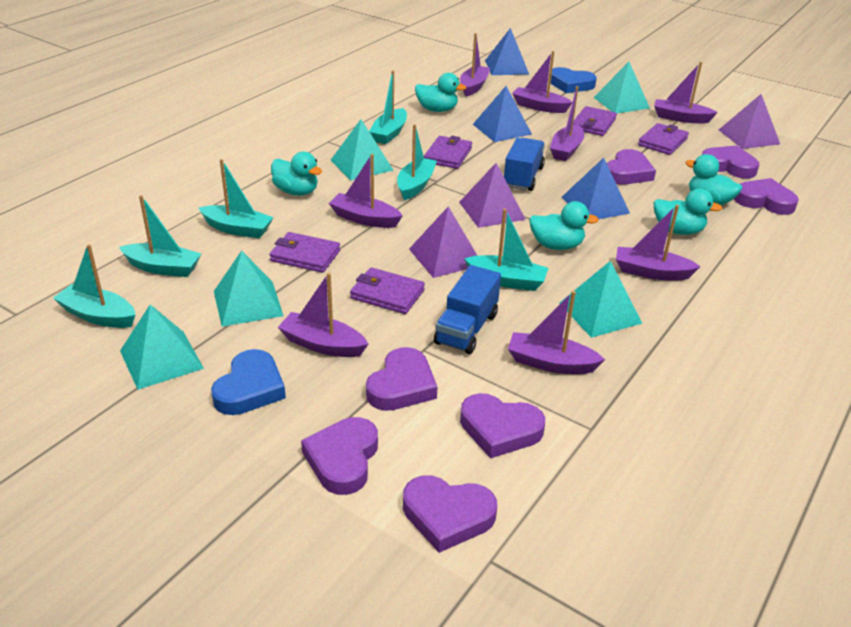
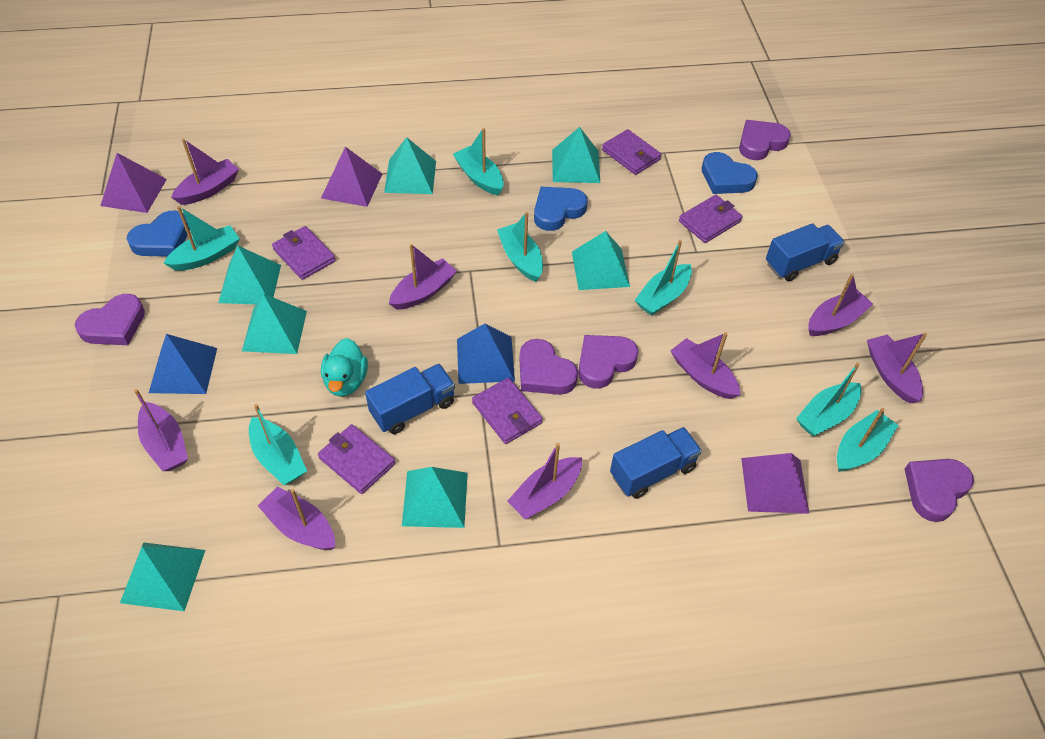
blue heart: [211,349,286,415] [551,67,597,93] = 2 -> [127,211,190,256] [534,187,588,231] [702,152,758,194] = 3
blue pyramid: [473,86,532,142] [485,28,529,75] [562,158,630,219] = 3 -> [149,334,217,394] [457,324,515,384] = 2
blue truck: [434,265,501,354] [504,138,545,191] = 2 -> [365,364,455,434] [610,427,702,499] [766,223,845,281] = 3
purple heart: [301,417,378,495] [366,347,437,411] [403,476,497,553] [460,393,545,458] [607,149,656,185] [702,146,759,179] [734,178,799,215] = 7 -> [75,294,145,345] [520,339,578,395] [578,335,639,389] [739,120,791,160] [905,459,974,522] = 5
turquoise boat: [53,244,135,328] [119,195,201,277] [199,159,274,238] [369,70,407,144] [397,124,437,200] [464,209,548,291] = 6 -> [164,206,240,271] [249,404,307,485] [453,128,504,195] [497,212,543,282] [635,240,692,316] [796,362,862,436] [837,408,899,472] = 7
turquoise duck: [271,152,322,196] [415,73,466,112] [529,201,599,250] [654,189,723,235] [685,154,742,205] = 5 -> [321,338,368,397] = 1
turquoise pyramid: [120,304,204,390] [214,251,283,327] [331,119,393,181] [559,261,642,338] [593,62,650,114] = 5 -> [120,542,205,611] [218,245,281,305] [242,294,307,354] [384,137,436,194] [402,467,468,528] [552,127,600,183] [572,231,630,290] = 7

